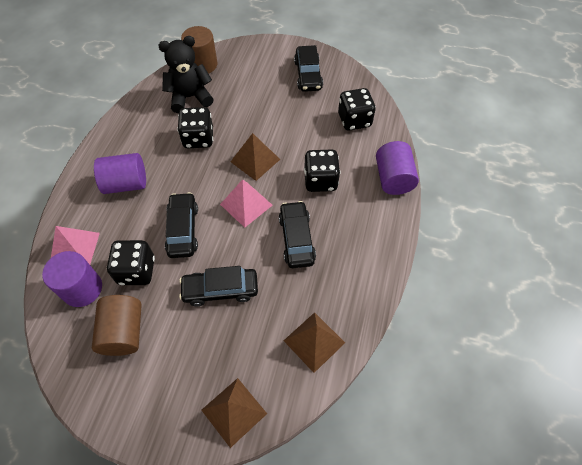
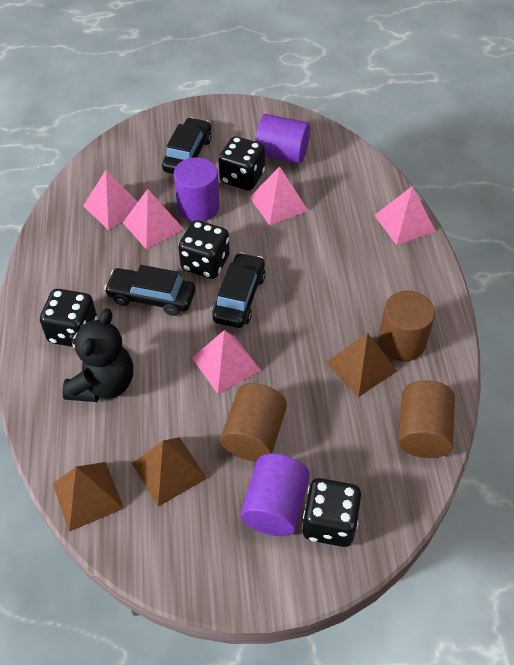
black car: [165,192,198,258] [179,266,258,306] [279,201,316,268] [294,45,323,92] = 4 -> [104,265,195,316] [162,117,212,174] [212,252,266,328] = 3
brown cylinder: [92,295,141,356] [181,26,217,74] = 2 -> [220,383,287,461] [378,291,435,362] [398,381,455,458] = 3
pink pyramid: [51,226,100,264] [220,179,273,228] = 2 -> [83,170,137,230] [123,189,184,250] [192,330,261,394] [249,167,308,226] [374,186,435,245] = 5

